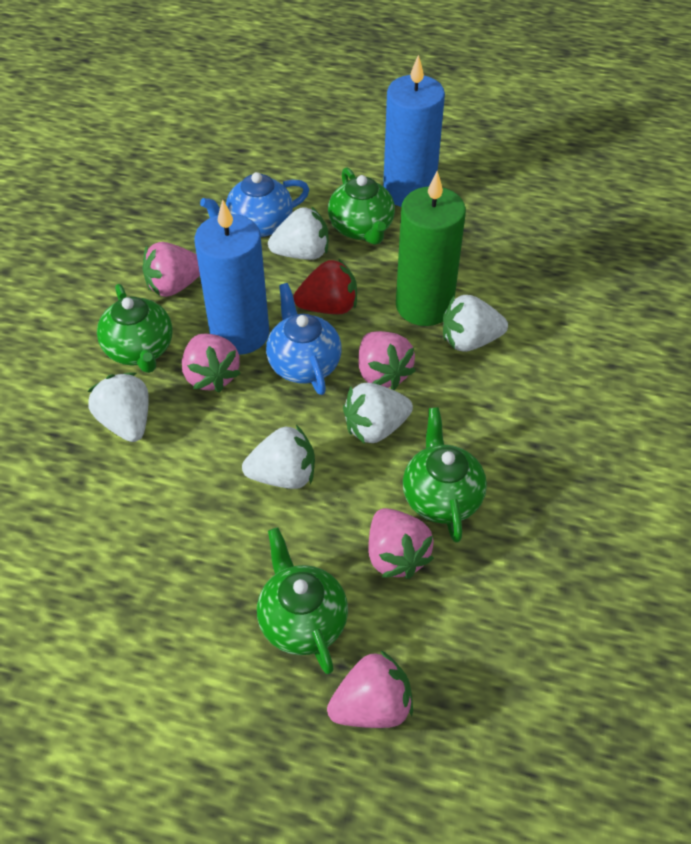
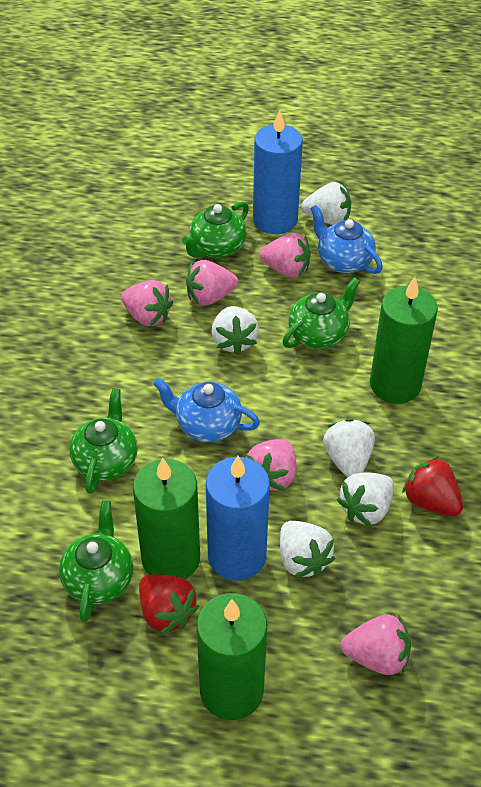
green candle: [396,171,466,326] = 1 -> [133,458,200,579] [197,593,267,720] [370,277,438,404] = 3
red strawberry: [293,258,357,314] = 1 -> [139,574,199,635] [402,456,463,516] = 2

